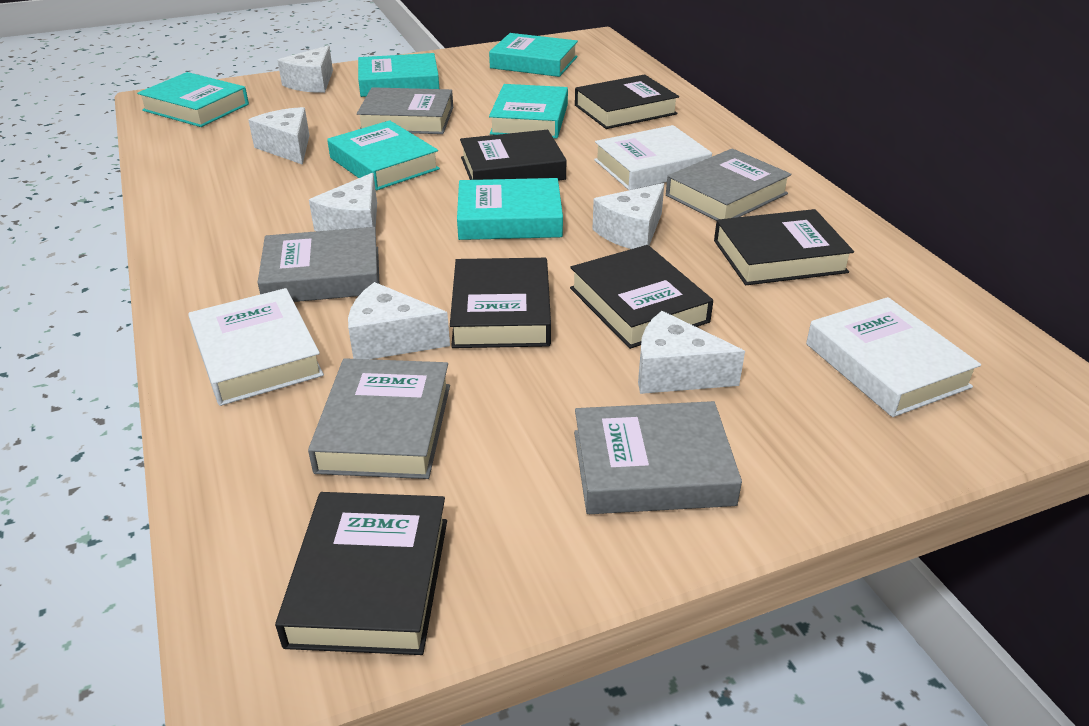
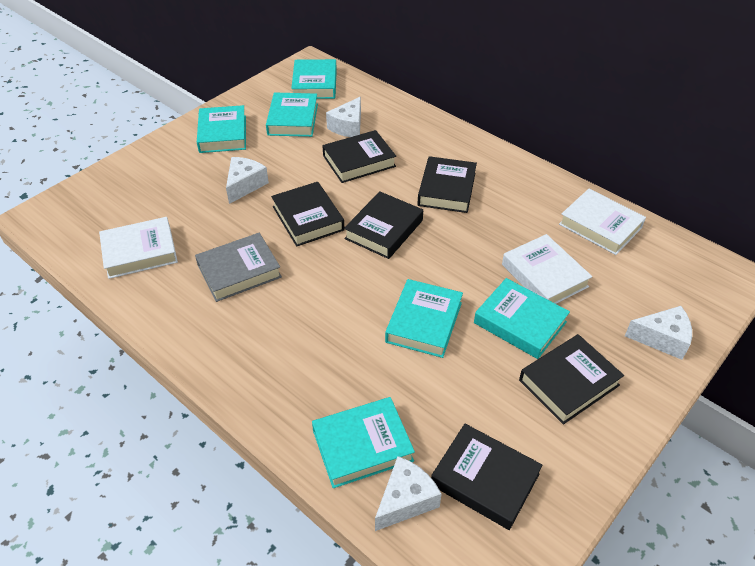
grey book: [257,227,379,302] [308,358,450,479] [357,87,453,134] [574,401,742,514] [666,148,792,221] = 5 -> [195,233,282,302] = 1
white cheese: [248,107,309,165] [277,45,333,93] [309,173,377,231] [348,282,450,359] [592,183,664,249] [638,311,745,394] = 6 -> [226,157,269,204] [326,97,361,137] [375,456,442,531] [625,306,692,360] = 4

